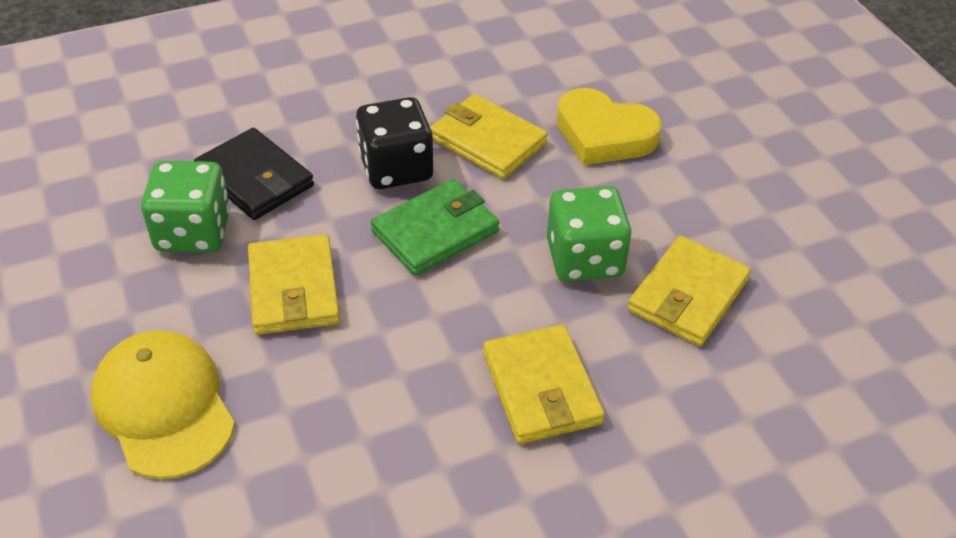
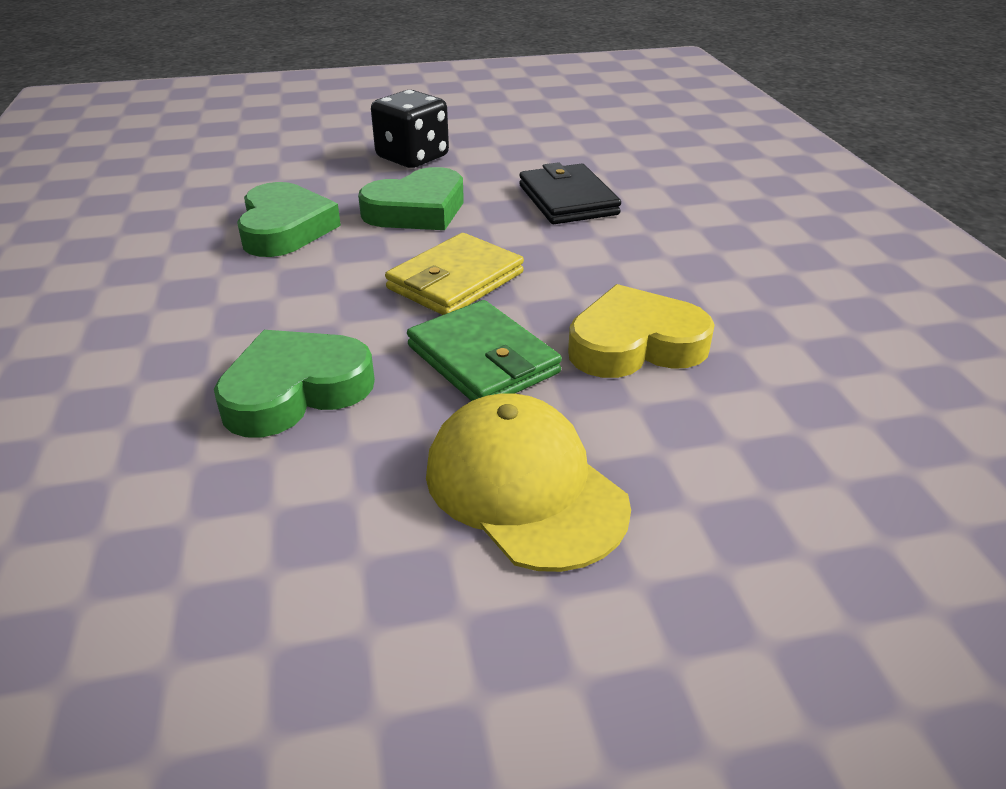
green dice: [141,161,230,252] [547,186,631,282] = 2 -> none = 0
green heart: none = 0 -> [214,330,375,438] [237,182,341,257] [358,167,464,230] = 3
yellow wallet: [248,234,340,335] [430,94,548,179] [483,324,604,444] [628,236,751,346] = 4 -> [385,233,524,315] = 1

